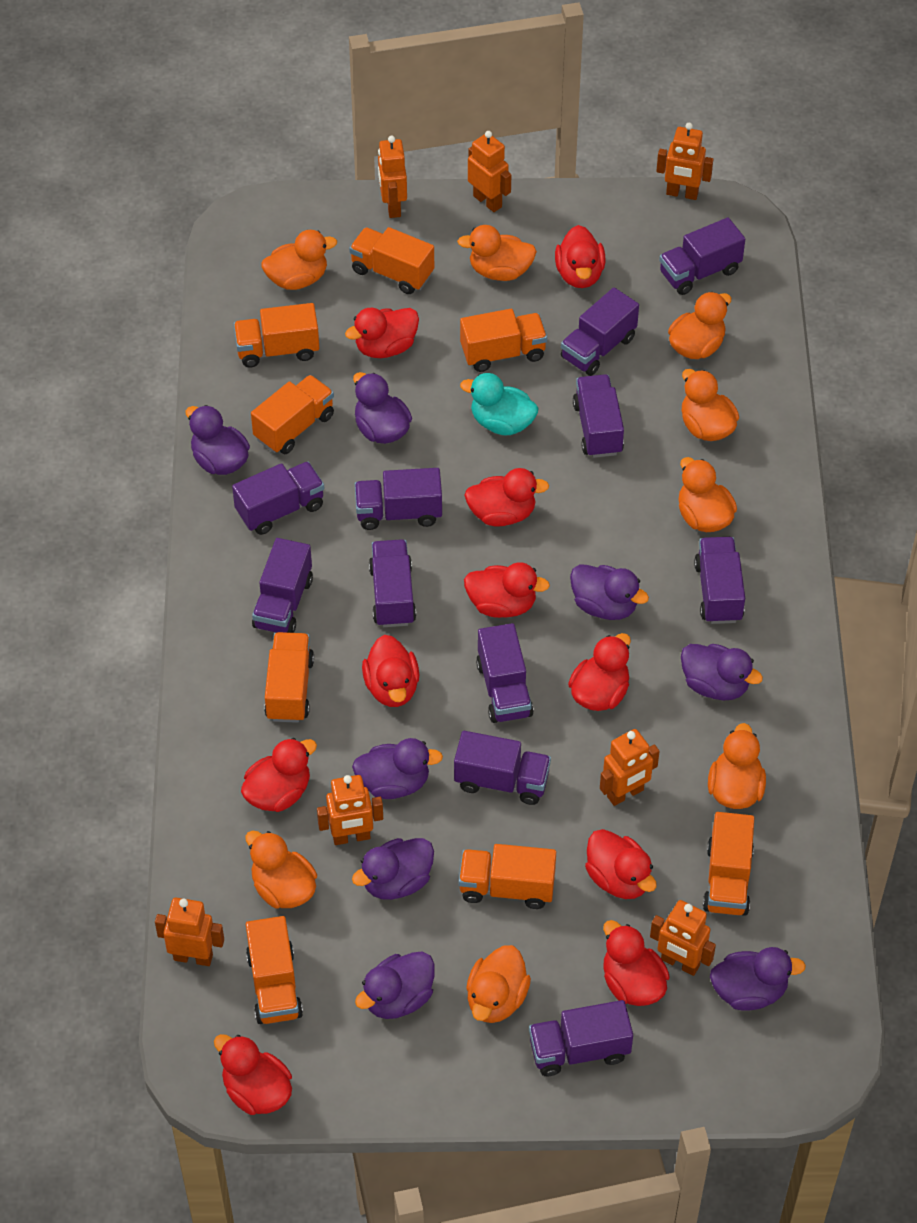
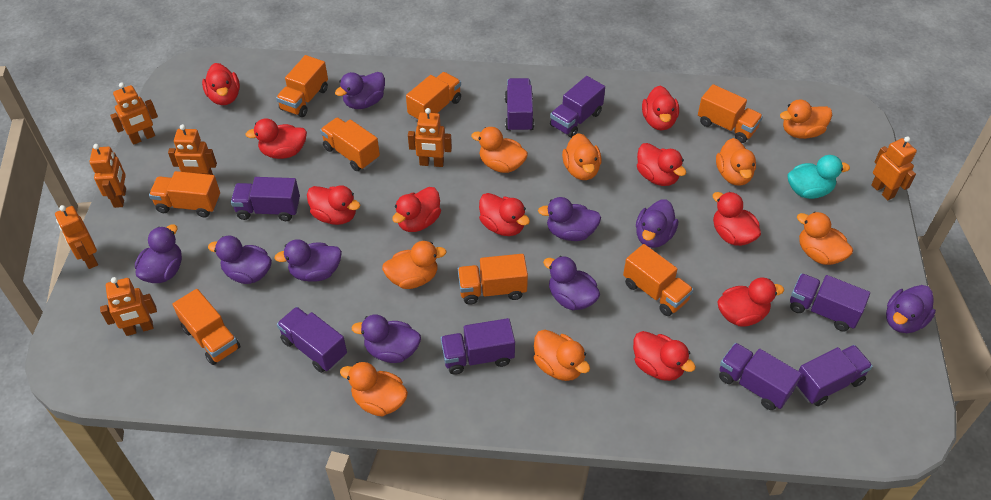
purple duck: [186,405,250,475] [352,738,443,799] [352,838,434,900] [353,372,412,444] [355,952,435,1019] [570,564,649,620] [681,644,763,700] [710,947,806,1011] = 8 -> [135,225,182,283] [208,236,272,284] [274,239,342,282] [335,72,385,109] [351,315,421,363] [538,197,601,241] [543,256,600,310] [636,199,678,248] [886,285,936,333] = 9
purple truck: [232,462,325,535] [252,538,313,633] [355,468,442,530] [369,539,416,627] [454,731,551,805] [476,623,534,723] [529,1000,633,1077] [561,287,639,376] [573,374,624,458] [659,218,745,295] [694,537,745,624] = 11 -> [231,177,300,221] [277,307,347,373] [441,318,515,375] [505,78,534,132] [550,76,605,138] [719,343,802,410] [790,273,870,331] [796,345,873,406] = 8

